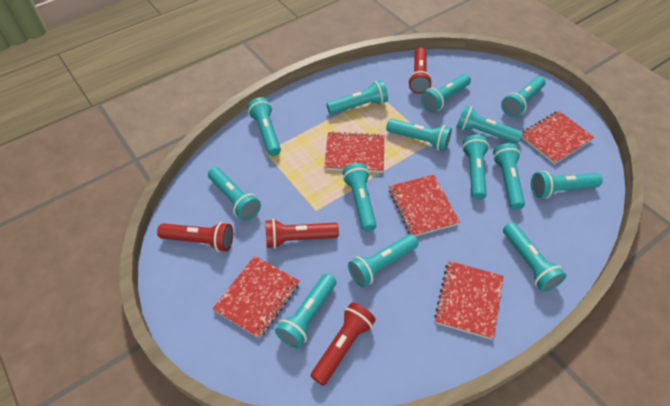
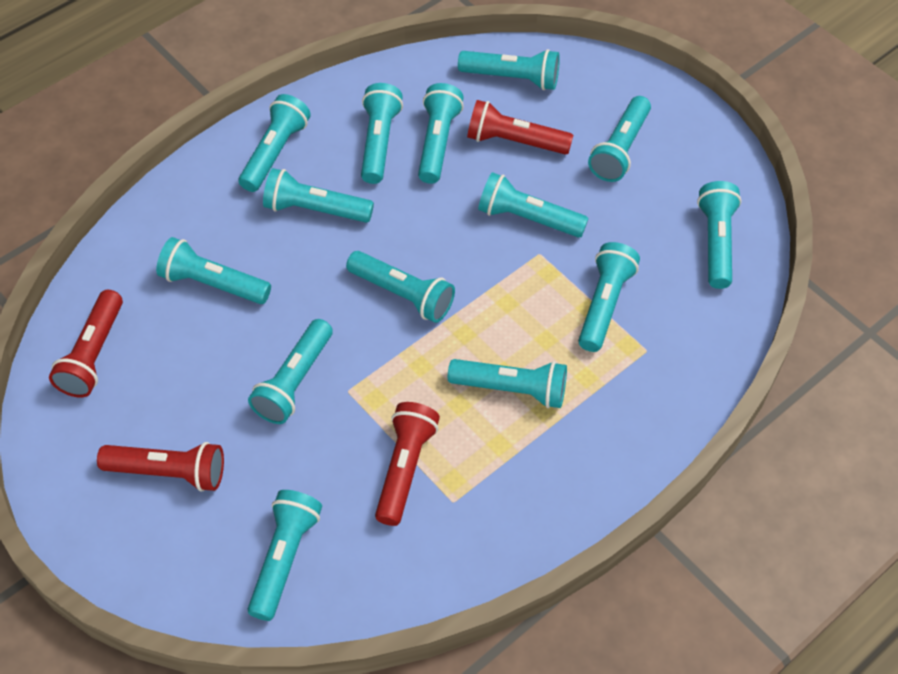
red notebook: [212,256,300,339] [324,131,384,173] [389,175,460,236] [434,261,504,340] [521,111,594,164] = 5 -> none = 0

